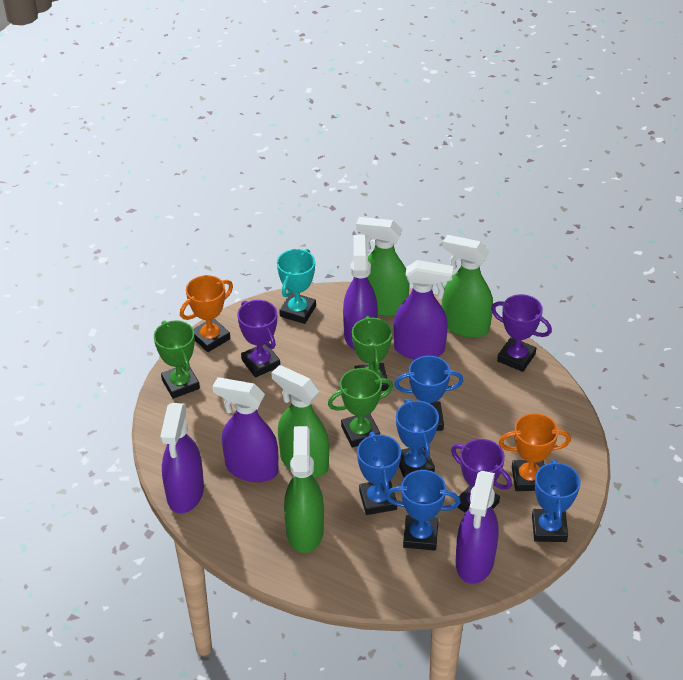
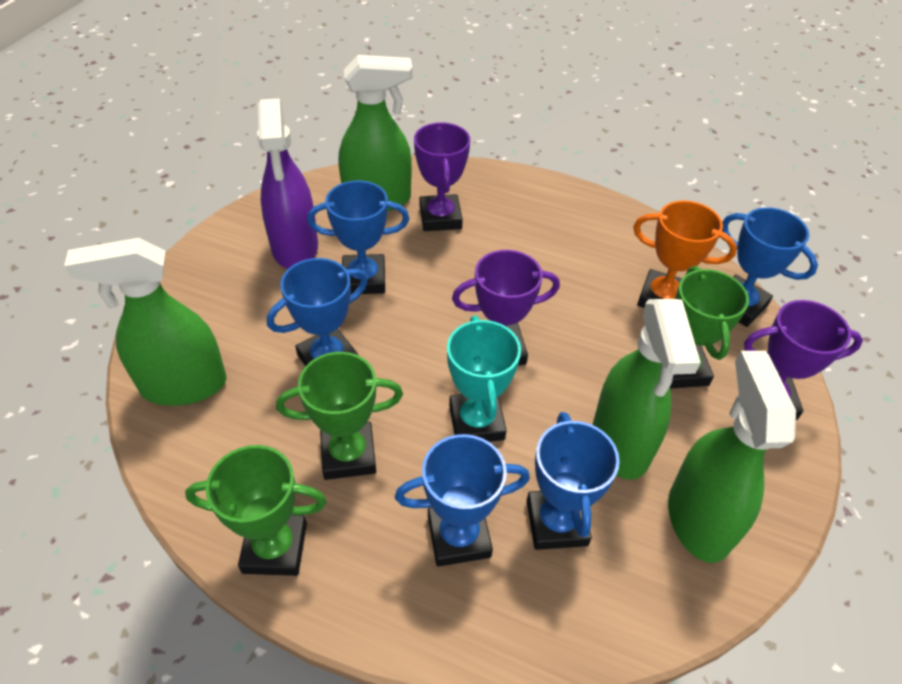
orange trophy: [180,275,233,352] [499,413,571,491] = 2 -> [633,200,737,308] = 1
purple spray bottle: [160,403,204,513] [212,377,278,482] [343,235,378,350] [394,260,453,359] [456,471,499,584] = 5 -> [257,98,318,269] = 1

